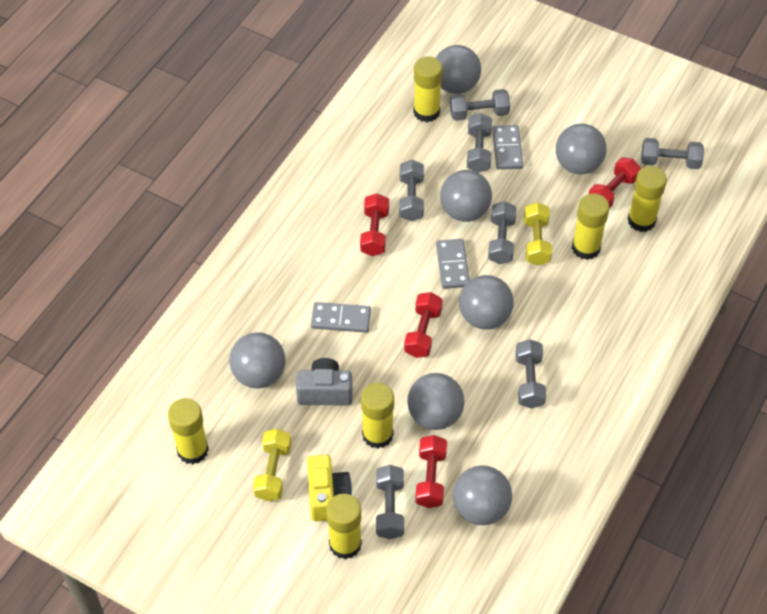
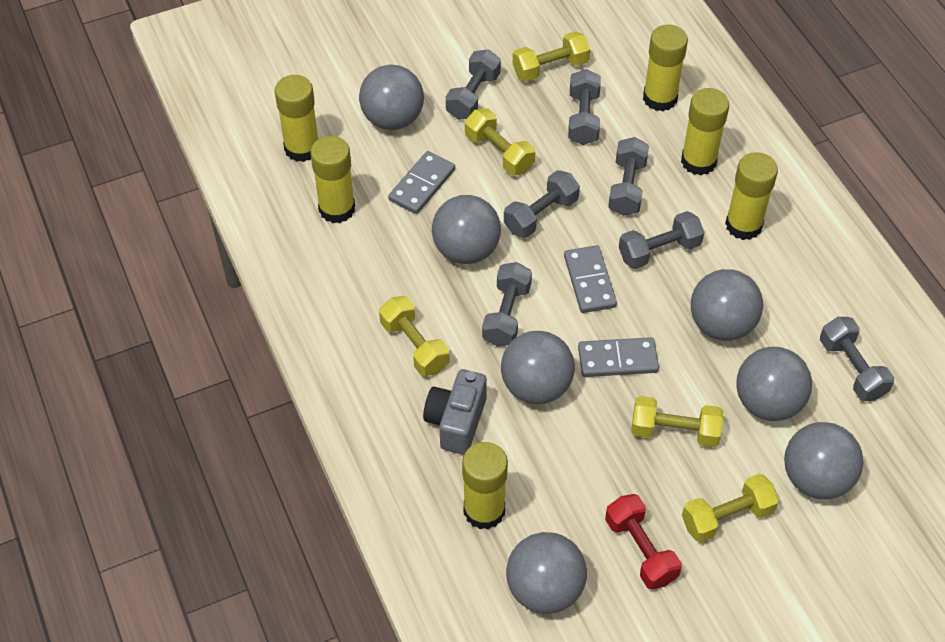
red dumbbell: [360,193,389,256] [404,292,443,358] [415,435,447,508] [589,158,641,209] = 4 -> [605,494,682,590] = 1
yellow camera: [307,455,352,521] = 1 -> none = 0
yellow dumbbell: [253,429,291,501] [524,202,552,266] = 2 -> [379,296,449,376] [465,108,535,175] [513,31,590,82] [631,396,723,447] [682,474,779,542] = 5

